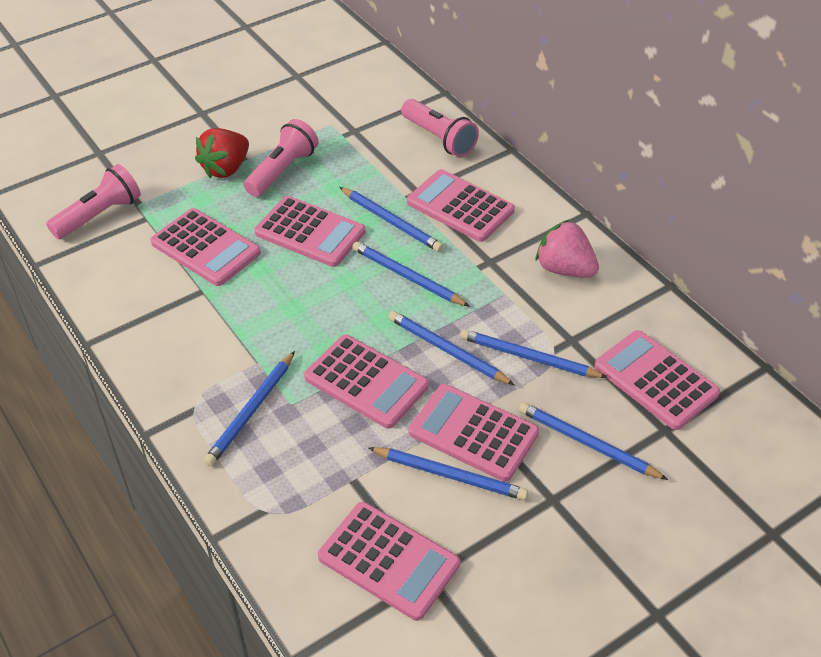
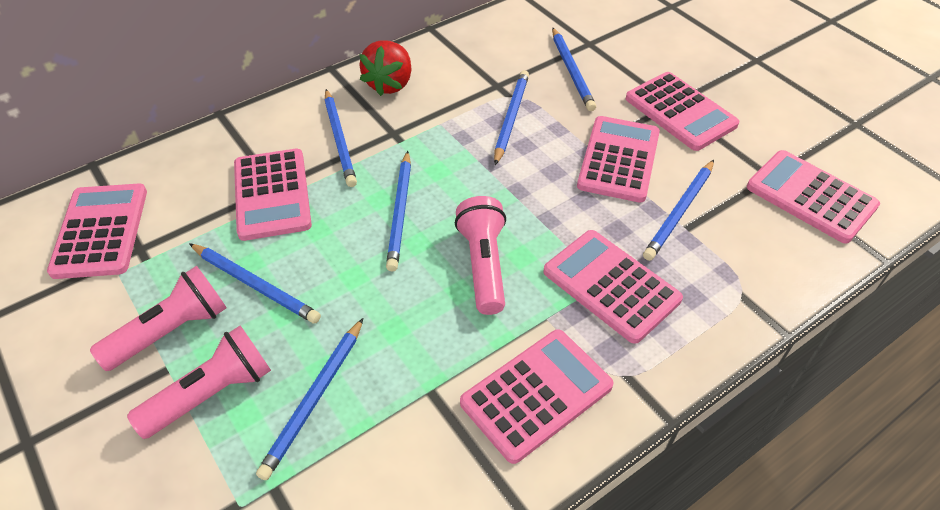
pink strawberry: [536,220,599,278] = 1 -> none = 0

